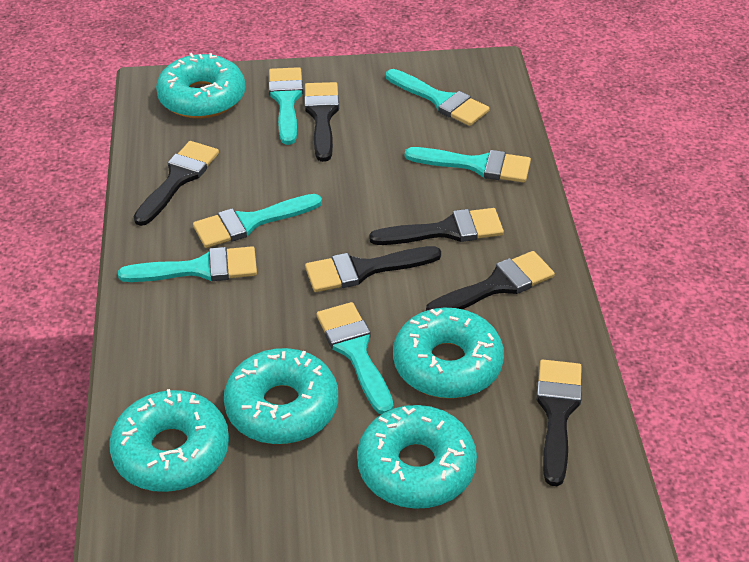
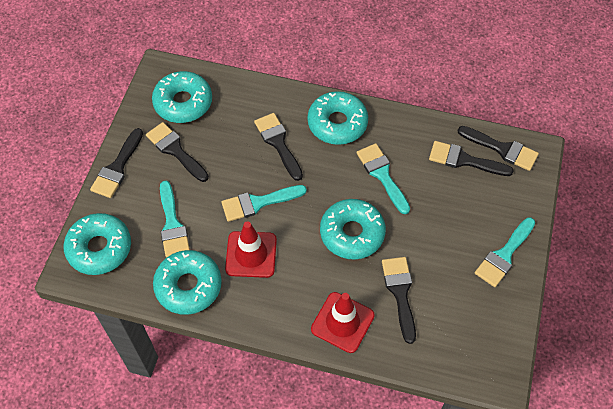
red traffic cone: none = 0 -> [225,221,277,278] [311,292,375,353] = 2
turquoise brush: [118,246,257,282] [193,194,322,248] [269,67,303,145] [317,302,394,414] [386,69,490,126] [405,147,531,183] = 6 -> [160,181,190,258] [221,185,307,222] [356,143,410,214] [475,217,535,287] = 4

